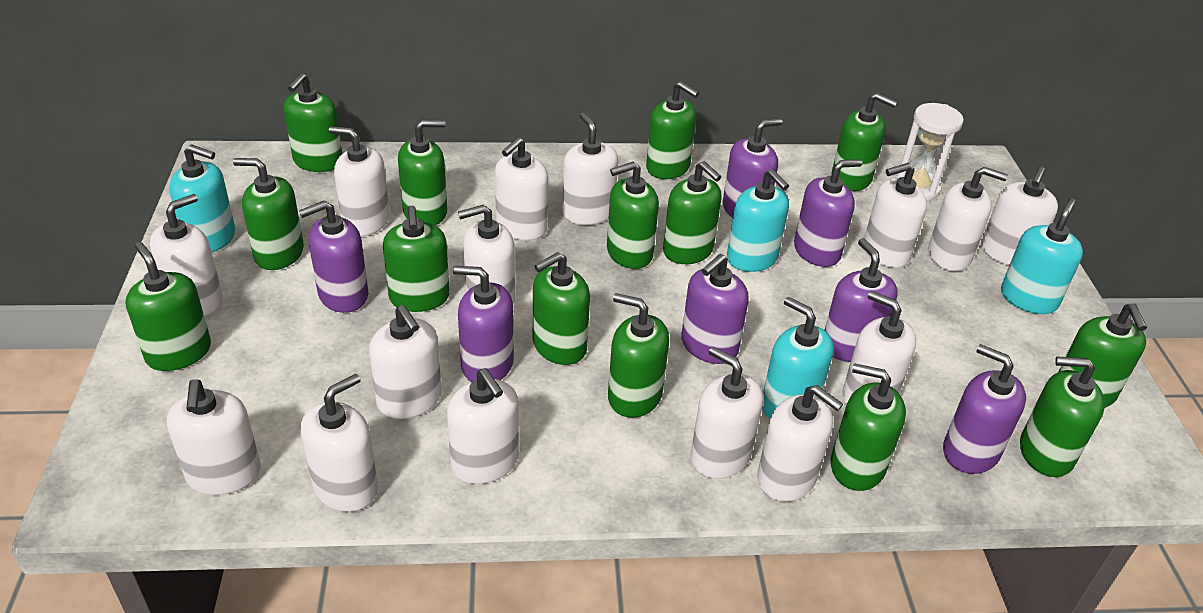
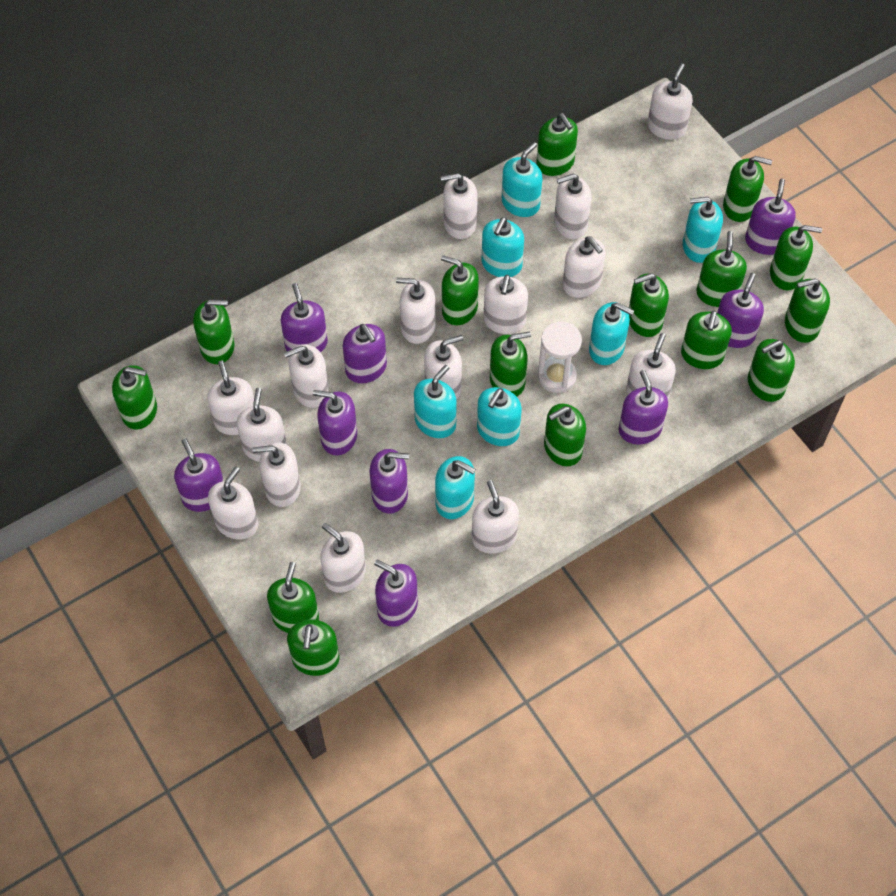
green soap dispenser: [125,242,211,371] [233,158,304,270] [284,73,342,172] [383,205,450,312] [398,120,447,225] [533,252,590,365] [607,162,659,269] [608,293,669,418] [646,81,699,179] [663,161,722,264] [831,363,906,491] [832,93,898,191] [1020,357,1105,477] [1058,303,1147,408] = 14 -> [112,365,157,429] [193,300,235,364] [267,562,319,633] [287,619,339,676] [441,255,479,325] [490,332,531,397] [536,113,578,176] [544,404,586,466] [629,273,669,337] [681,310,732,369] [696,231,747,307] [723,156,772,222] [748,339,795,402] [770,225,822,290] [785,278,830,343] = 15
purple soap dispenser: [299,201,368,313] [453,266,514,382] [681,254,749,364] [723,118,783,218] [794,159,862,267] [825,238,898,362] [943,344,1026,474] = 7 -> [174,438,224,512] [281,283,328,352] [313,390,357,455] [343,324,387,383] [370,449,409,514] [374,560,418,627] [619,370,668,444] [717,273,764,348] [745,179,795,255] = 9
turquoise soap dispenser: [169,144,235,252] [727,169,789,272] [762,297,834,419] [1001,198,1083,314] = 4 -> [414,365,457,438] [435,456,476,519] [477,387,522,446] [482,217,524,277] [502,142,542,217] [589,302,634,365] [683,197,723,263] = 7

